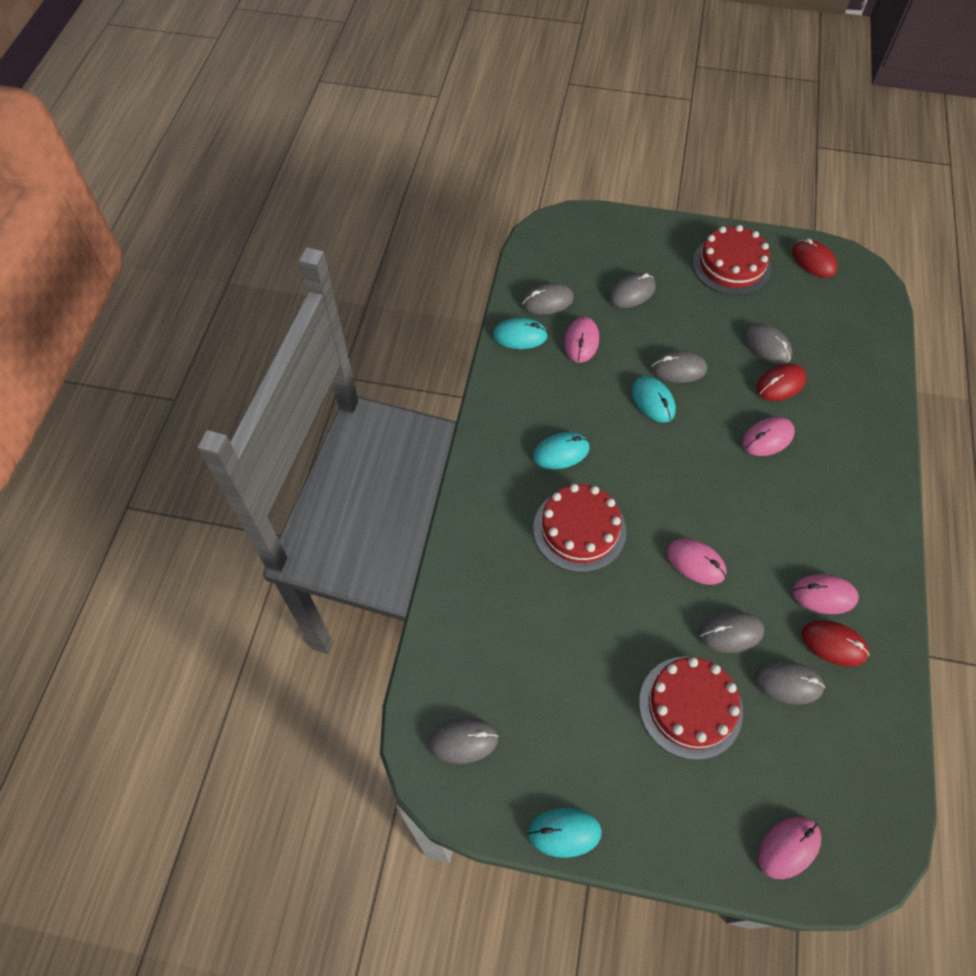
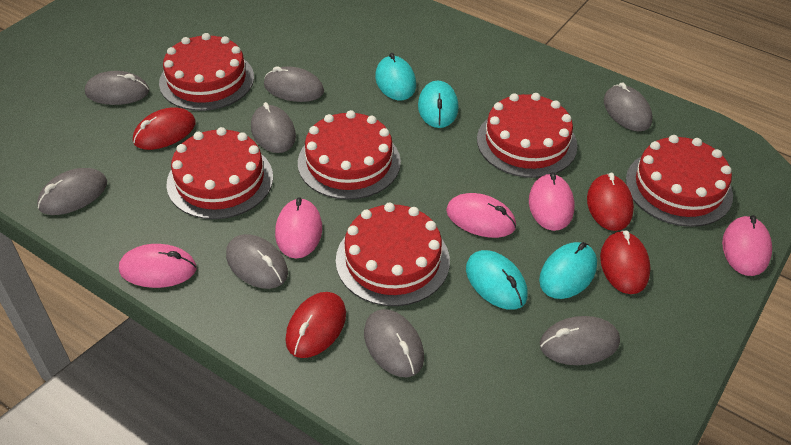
grey mouse: [428,718,499,764] [522,283,574,315] [609,273,656,308] [651,350,707,383] [699,611,764,653] [744,323,792,364] [755,660,825,705] = 7 -> [37,168,107,215] [85,71,149,105] [226,234,288,289] [251,102,296,153] [264,66,324,102] [364,309,424,377] [540,316,620,365] [604,82,653,131] = 8
red cake: [533,484,626,572] [639,656,743,760] [693,225,771,295] = 3 -> [159,33,254,111] [166,127,273,219] [298,110,401,200] [336,203,450,306] [477,93,577,178] [626,135,733,227] = 6
red mouse: [756,363,806,401] [792,239,838,278] [802,620,869,667] = 3 -> [133,107,196,150] [285,292,346,358] [587,173,634,231] [600,230,651,294] = 4

